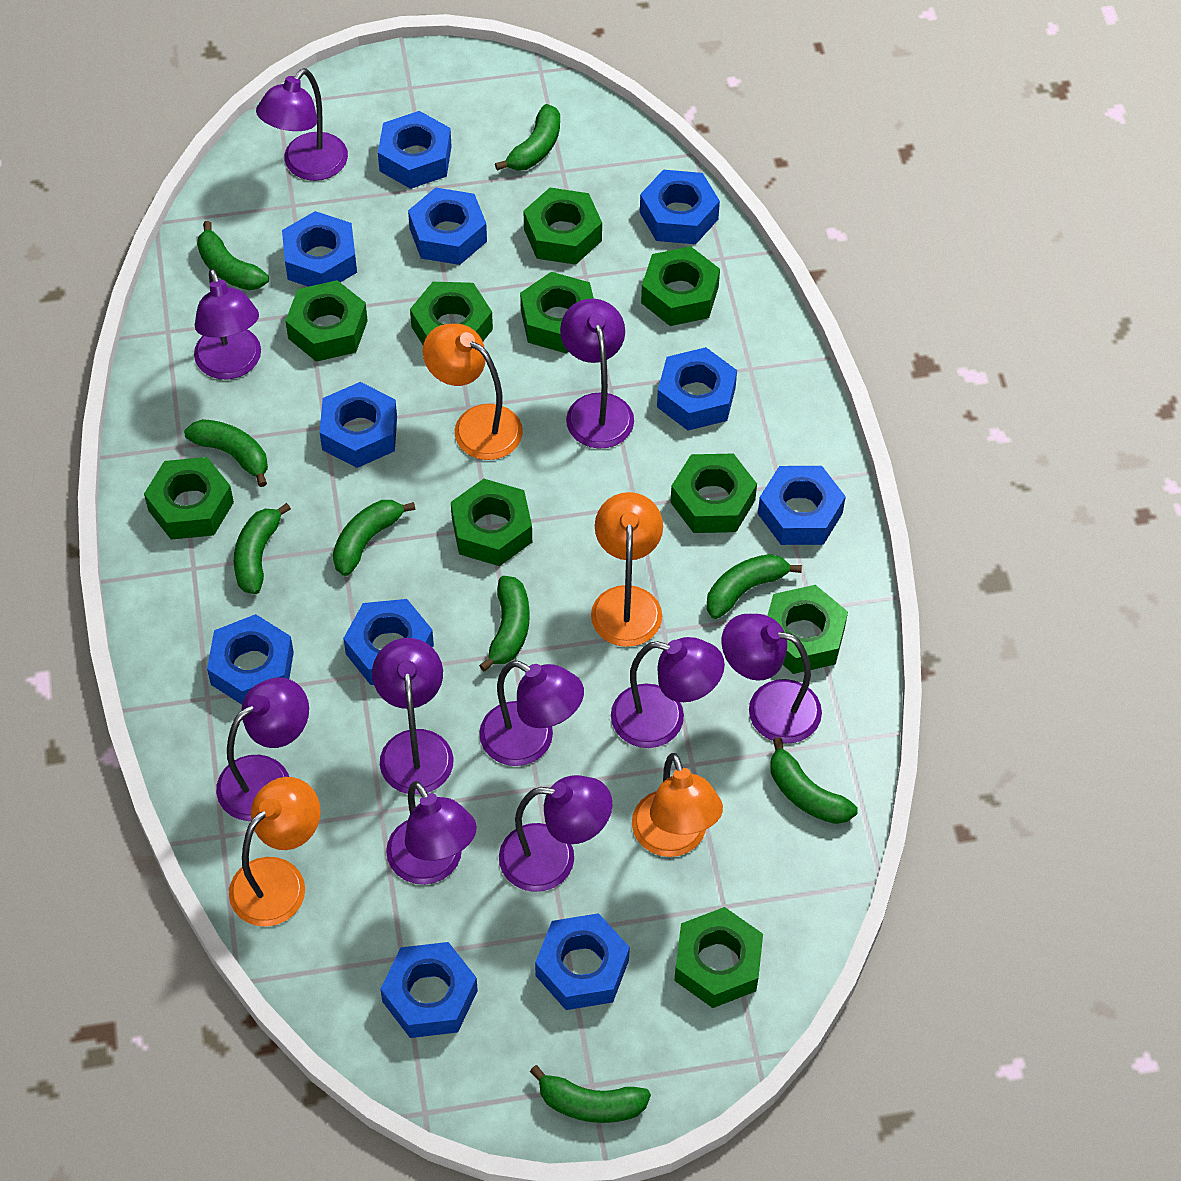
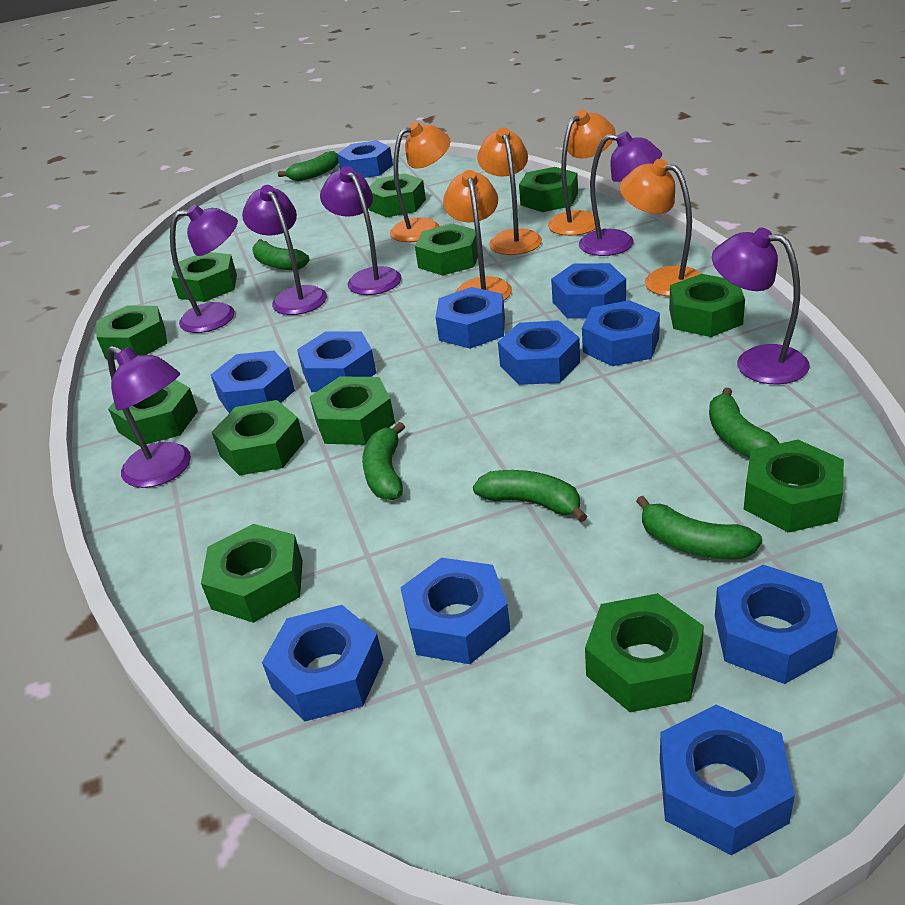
green banana: [184,419,268,487] [197,221,269,290] [234,503,291,594] [333,500,416,576] [479,576,530,671] [495,104,560,171] [530,1065,651,1123] [706,554,802,619] [771,737,858,824] = 9 -> [252,239,309,270] [278,151,339,181] [362,422,405,500] [473,470,587,522] [636,496,762,559] [709,387,780,458] = 6
green nut: [144,457,234,540] [285,280,368,362] [410,282,493,345] [451,479,532,566] [520,272,594,354] [524,188,602,265] [641,246,720,326] [670,454,757,533] [674,907,763,1008] [767,585,848,674] = 10 -> [96,306,167,360] [108,380,198,446] [171,252,237,302] [201,524,303,623] [212,400,304,476] [310,376,395,445] [369,173,426,217] [415,224,478,276] [519,167,578,212] [585,593,704,712] [669,274,745,337] [744,440,844,533] = 12
orange lamp: [229,777,321,927] [423,324,523,460] [591,492,663,647] [632,753,723,857] = 4 -> [390,122,450,242] [443,170,512,301] [477,127,542,255] [548,110,616,236] [620,159,701,297] = 5
purple lamp: [194,269,261,380] [216,677,309,821] [256,68,348,181] [372,638,454,795] [386,781,477,885] [479,660,584,766] [499,775,612,892] [560,298,634,449] [611,637,725,748] [722,614,822,744] = 10 -> [107,346,191,488] [170,204,238,333] [242,185,327,315] [320,166,402,295] [579,131,662,256] [712,228,810,385] = 6

